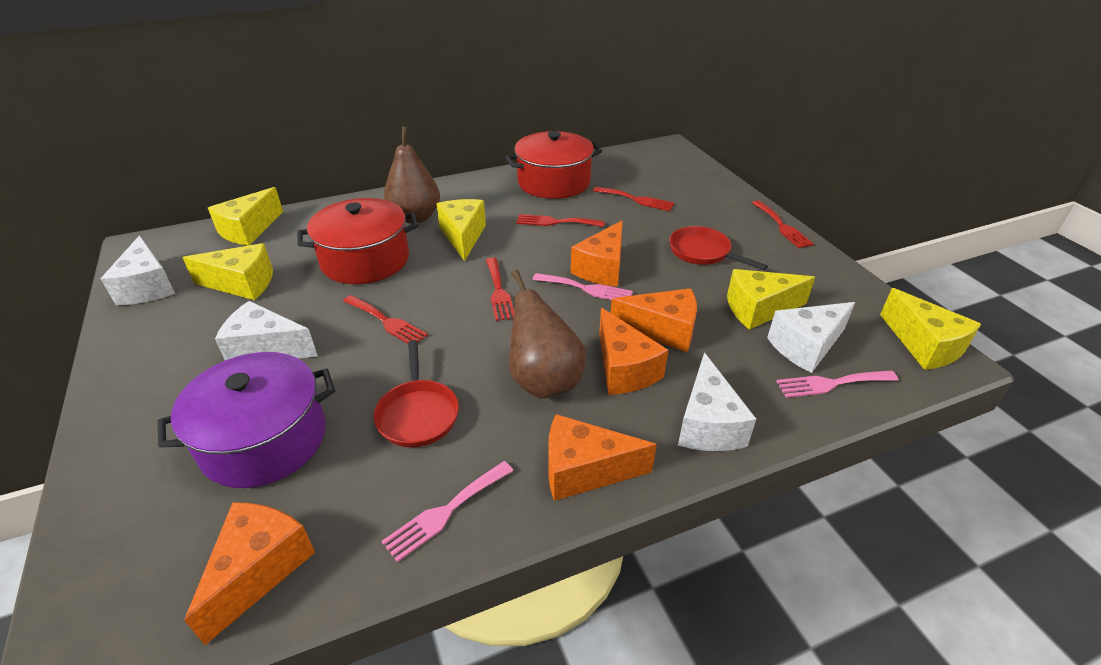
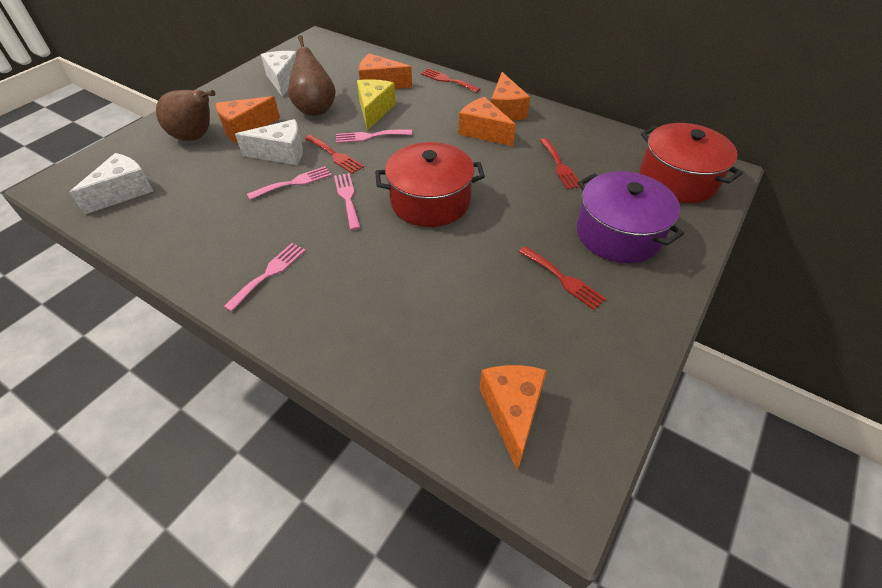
pink fork: [381,461,513,562] [533,273,633,300] [776,371,898,398] = 3 -> [223,243,306,312] [247,166,332,200] [334,173,361,230] [336,129,412,143] = 4
red fork: [343,295,428,343] [486,257,514,321] [516,214,604,227] [593,186,674,211] [752,200,814,248] = 5 -> [305,135,364,174] [421,68,480,93] [519,246,606,310] [540,138,580,190] = 4
red pan: [373,340,459,447] [669,226,768,270] = 2 -> none = 0
white cheese: [101,235,175,305] [215,301,318,360] [678,353,756,451] [767,302,855,373] = 4 -> [69,153,153,214] [235,119,303,165] [261,51,297,97] = 3
yellow cheese: [183,243,273,300] [208,187,283,246] [436,199,486,261] [727,269,815,330] [880,288,981,370] = 5 -> [357,79,396,131] = 1

